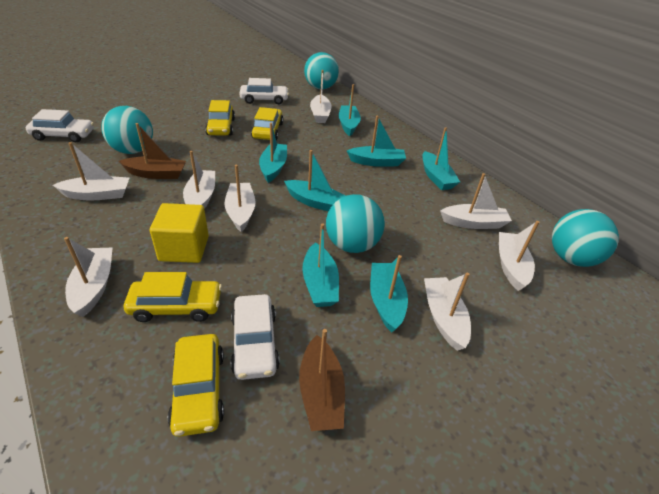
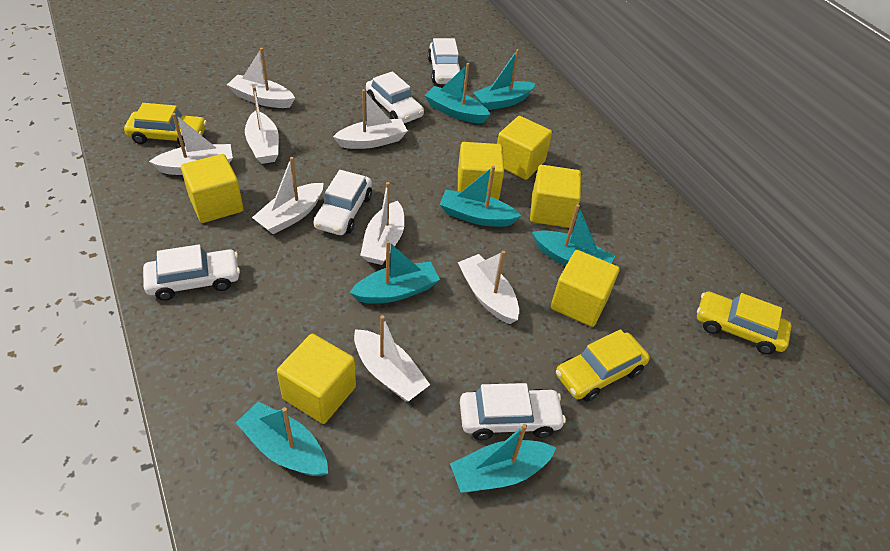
brown boat: [119,123,186,179] [299,329,345,431] = 2 -> none = 0
turquoise ball: [101,106,153,154] [304,52,339,89] [326,194,385,253] [552,209,619,267] = 4 -> none = 0
white car: [26,109,94,142] [231,294,280,380] [239,78,289,104] = 3 -> [143,244,240,301] [313,170,372,235] [366,71,424,123] [428,38,460,84] [460,383,566,440] = 5
yellow car: [124,272,222,322] [168,334,224,437] [205,100,235,136] [251,107,283,140] = 4 -> [124,103,207,147] [556,329,650,402] [697,291,792,354] = 3
yellow cube: [150,203,209,263] = 1 -> [181,154,244,223] [277,334,356,424] [458,142,504,200] [497,116,552,180] [530,165,581,228] [551,250,620,327] = 6

